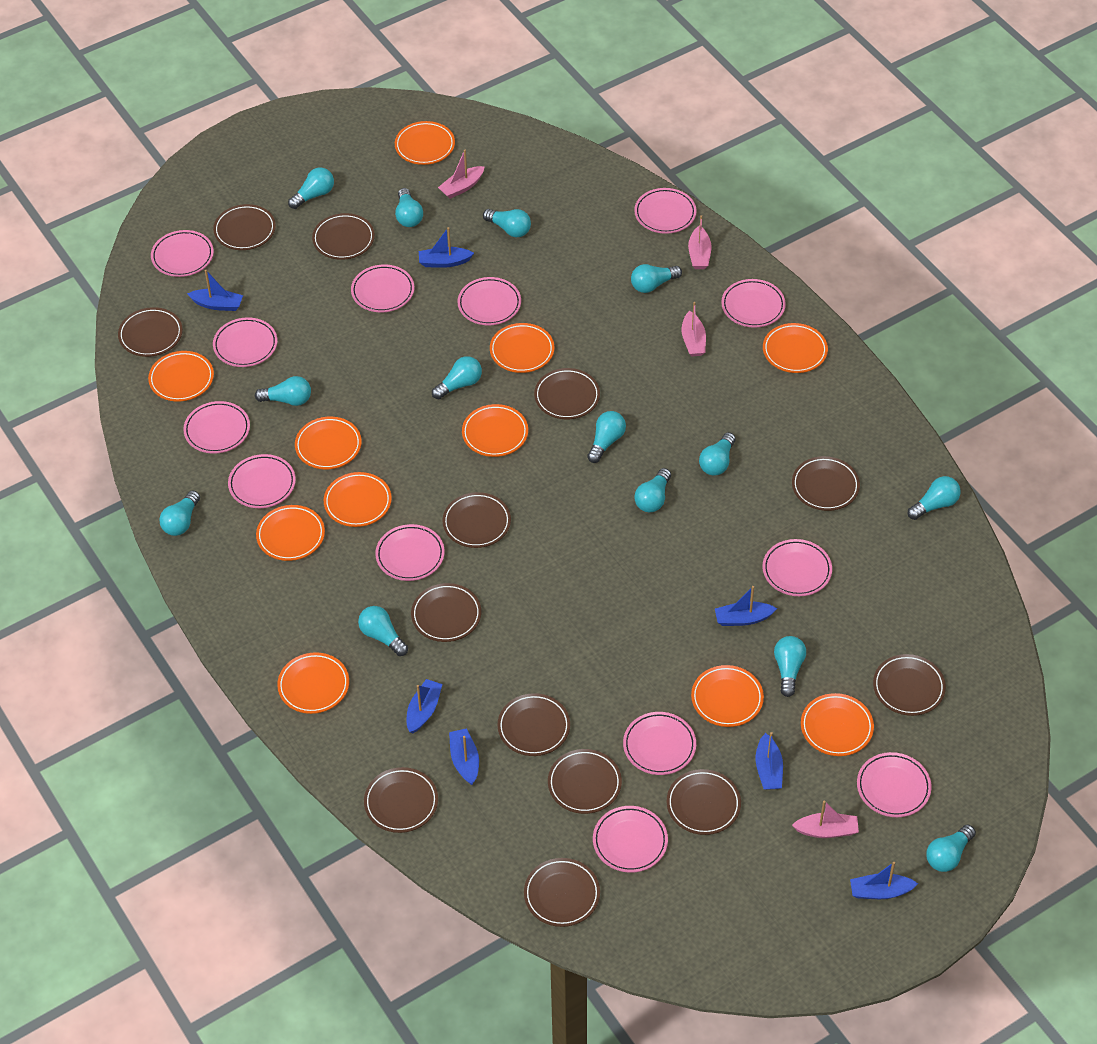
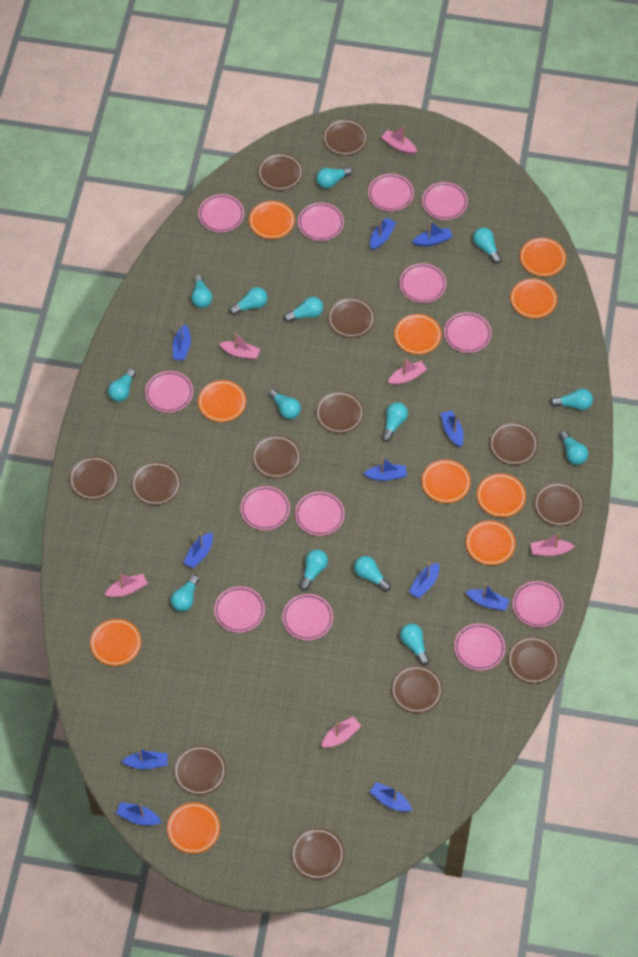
blue boat: [187,270,243,311] [407,679,442,734] [419,227,474,268] [449,728,479,785] [715,586,777,626] [756,732,783,790] [850,862,918,899] = 7 -> [116,802,162,825] [121,748,168,769] [173,323,191,360] [183,532,213,569] [364,457,407,481] [369,782,412,812] [370,217,396,250] [409,563,439,599] [412,221,453,247] [440,410,464,447] [465,583,509,611] = 11
orange plate: [148,351,214,401] [256,505,325,561] [277,652,349,714] [295,417,362,469] [324,472,392,527] [395,121,455,165] [462,404,528,457] [490,323,555,373] [691,665,764,727] [763,323,828,373] [801,693,874,756] = 11 -> [90,619,141,666] [167,803,220,854] [198,380,246,422] [249,201,295,239] [394,314,442,355] [421,460,471,503] [466,520,516,565] [477,473,526,517] [510,279,557,318] [520,238,566,277] = 10
pink boat: [438,150,485,199] [681,302,706,357] [688,215,712,269] [792,801,859,838] = 4 -> [104,574,148,598] [219,332,260,360] [321,716,361,748] [381,126,417,154] [388,359,427,385] [530,532,574,556] = 6

